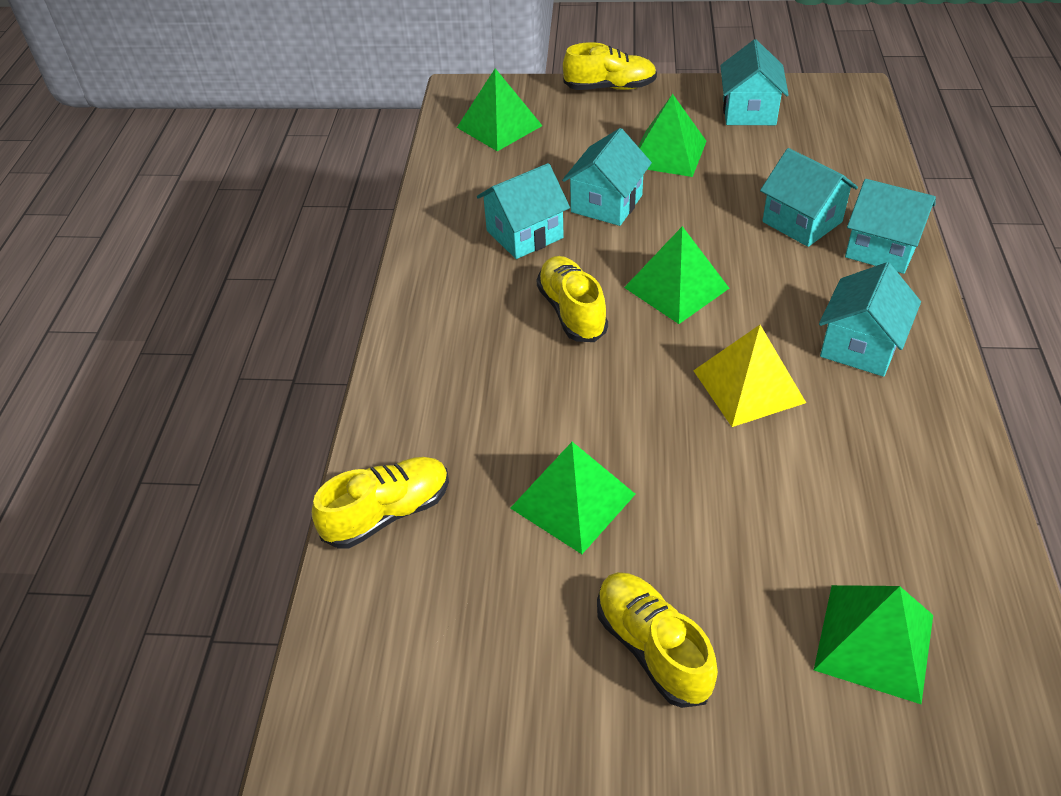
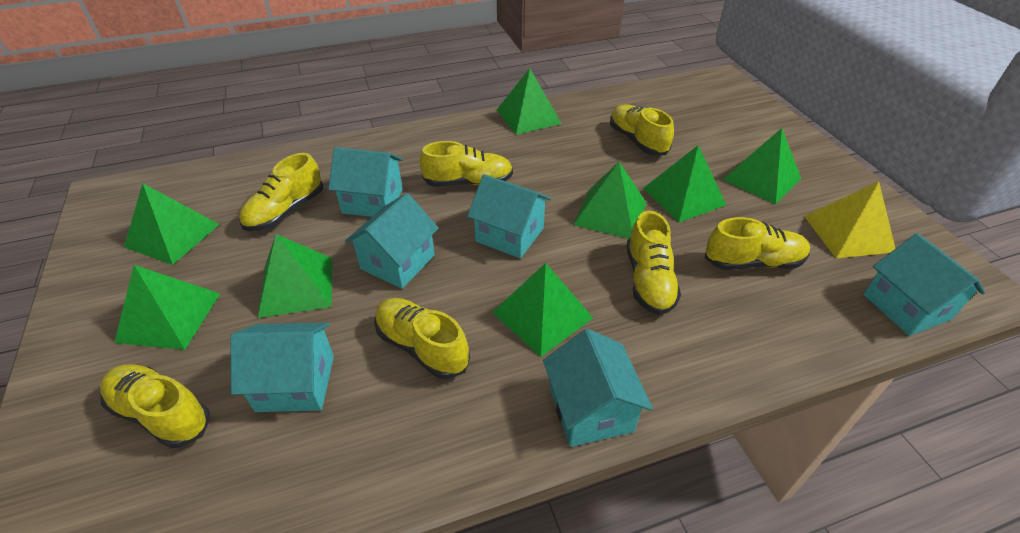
green pyramid: [457,68,542,151] [510,442,635,554] [624,226,729,324] [638,94,707,177] [814,585,933,704] = 5 -> [114,265,220,350] [124,183,220,265] [258,234,332,318] [492,263,593,357] [497,68,562,135] [573,162,646,239] [643,145,726,222] [722,128,801,204] = 8
yellow shoe: [312,457,449,549] [537,256,608,342] [563,42,657,90] [597,572,718,708] = 4 -> [100,364,210,448] [239,153,324,231] [374,298,470,379] [420,141,513,187] [610,104,674,156] [627,211,681,315] [705,217,810,270] = 7

